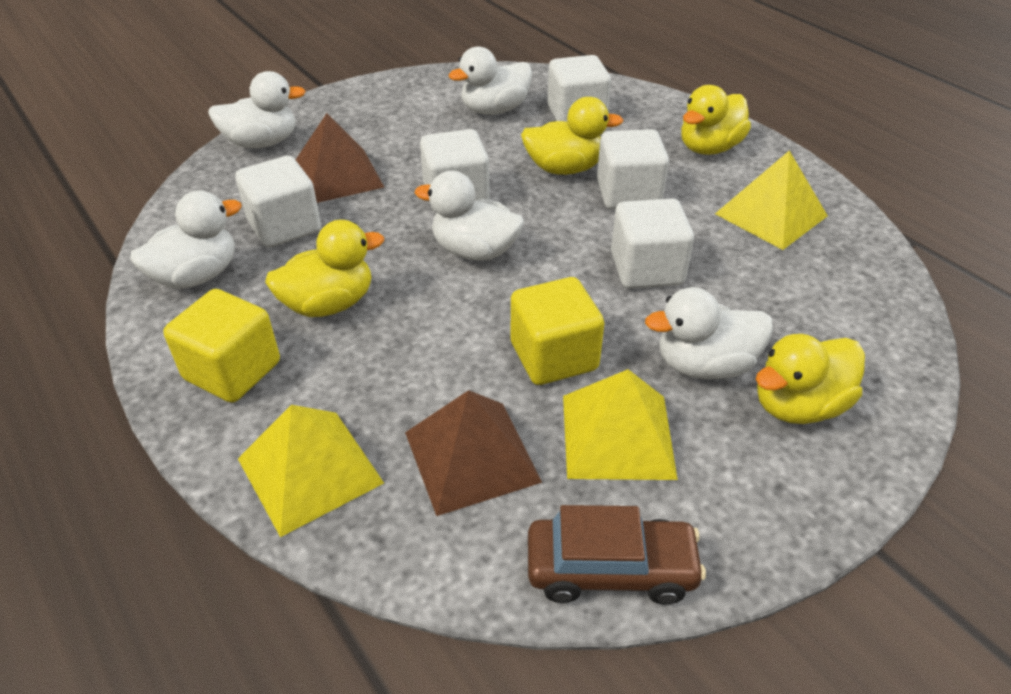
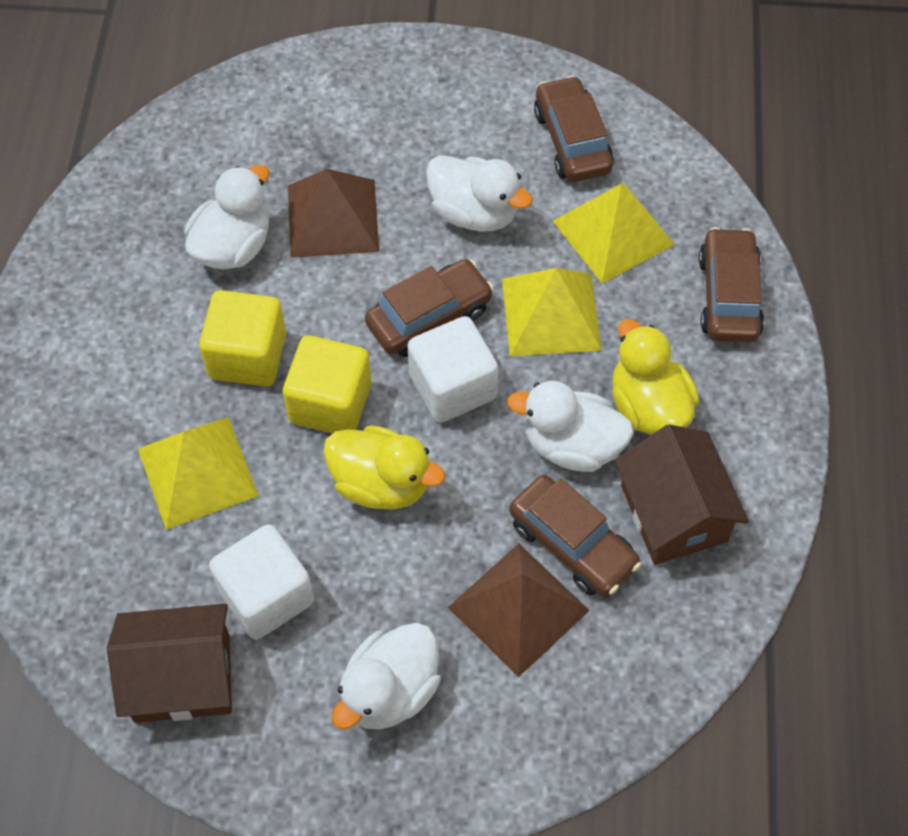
brown car: [528,505,706,604] = 1 -> [365,259,494,357] [509,475,642,597] [534,75,614,182] [698,227,764,342] = 4
brown house: none = 0 -> [107,604,232,723] [615,424,749,565] = 2
white cube: [235,156,321,247] [420,129,490,212] [547,55,611,122] [597,129,669,209] [611,198,694,289] = 5 -> [209,524,314,640] [407,316,498,423] = 2
white duck: [130,190,242,289] [208,71,306,148] [415,171,524,261] [449,47,532,115] [645,287,773,379] = 5 -> [184,165,269,270] [332,623,441,730] [426,155,533,232] [507,381,634,472] = 4
yellow duck: [265,220,384,317] [521,97,623,175] [681,85,751,155] [756,334,865,424] = 4 -> [323,425,445,510] [612,319,699,435] = 2

